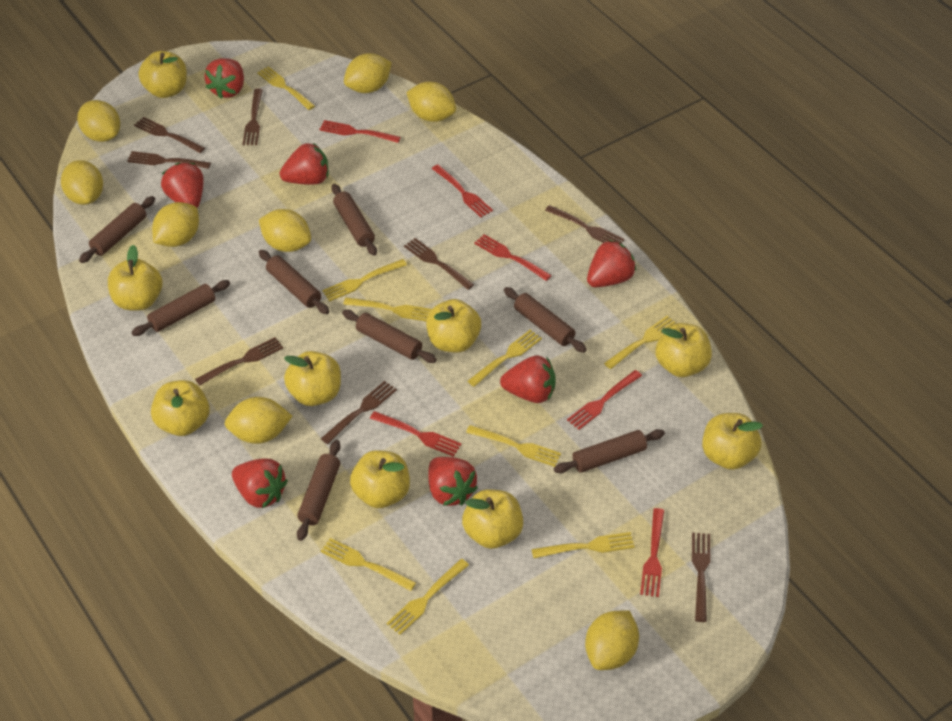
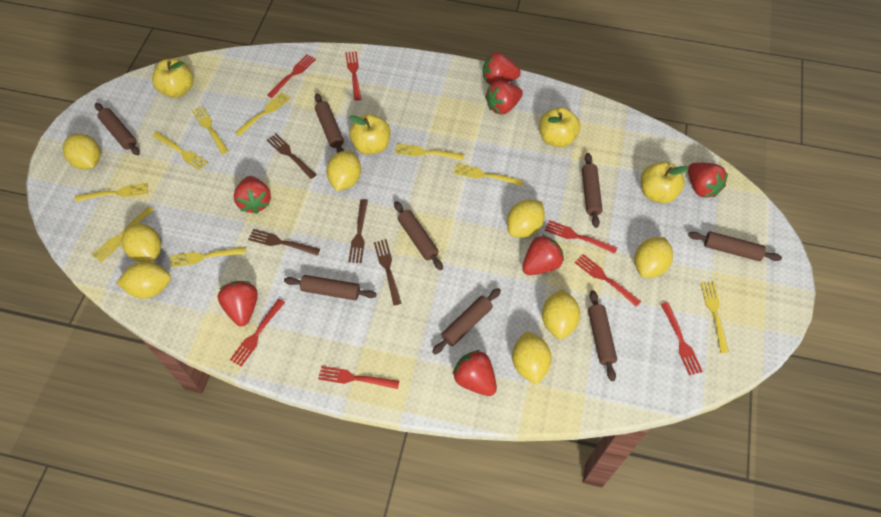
brown fork: [127,151,211,169] [134,117,205,153] [195,337,283,386] [242,89,263,145] [321,381,397,444] [404,238,474,290] [545,205,624,244] [692,533,710,622] = 8 -> [248,229,320,256] [267,134,316,179] [348,199,368,263] [374,240,402,306] = 4
red fork: [319,120,401,143] [370,411,461,457] [432,164,493,217] [474,234,552,281] [567,370,642,430] [640,508,664,597] = 6 -> [230,299,285,366] [267,54,316,98] [318,366,399,389] [345,51,361,101] [545,220,617,254] [574,254,641,307] [661,302,703,376] = 7
yellow apple: [108,245,162,311] [138,51,187,98] [151,380,210,436] [284,351,341,406] [350,450,410,508] [426,299,481,353] [462,489,523,549] [656,323,712,377] [702,413,763,470] = 9 -> [152,58,193,98] [349,114,391,154] [539,107,580,147] [641,162,689,203] = 4

